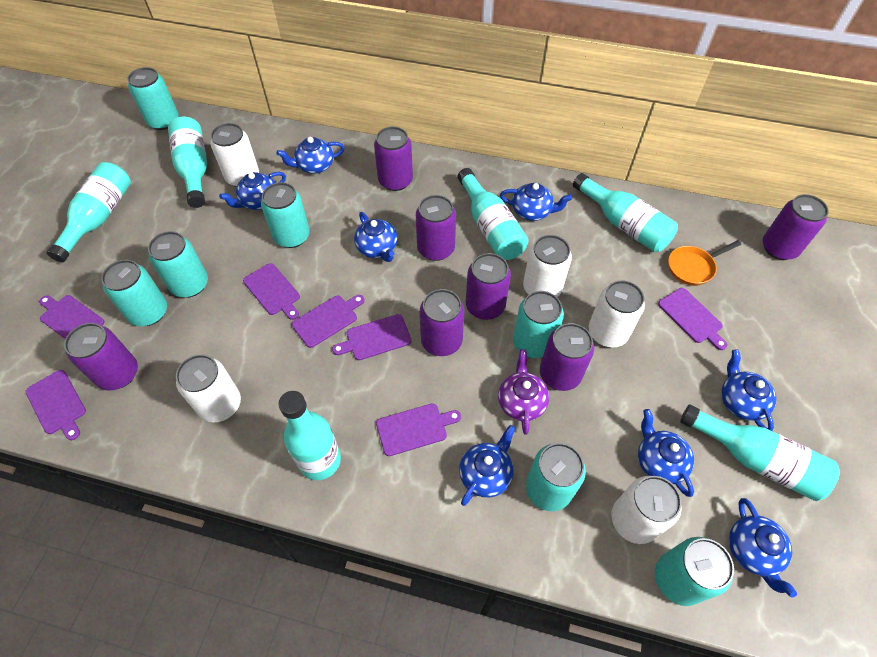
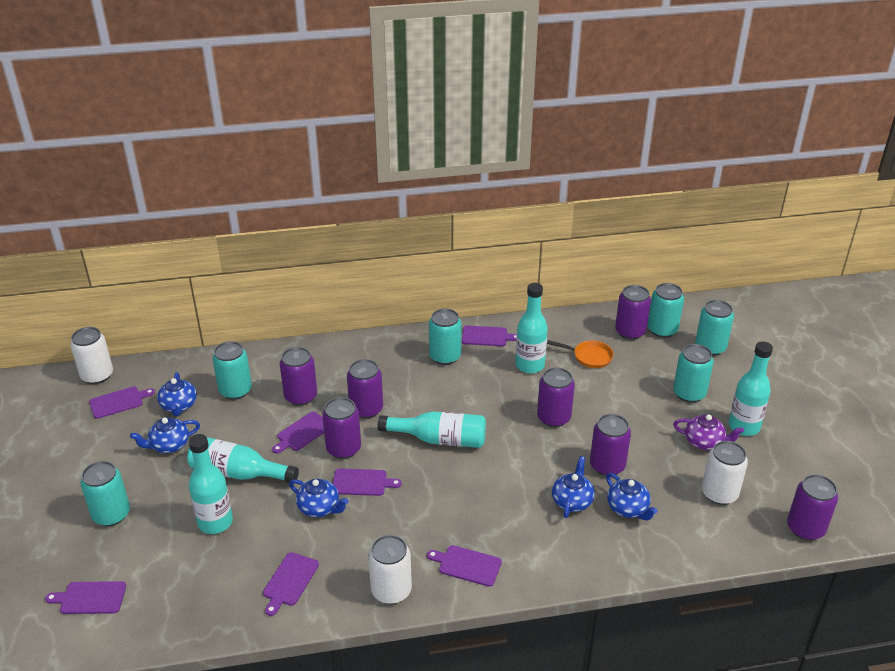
blue teapot: [219,172,286,210] [277,137,345,174] [354,212,398,262] [459,425,515,506] [500,183,572,221] [638,409,694,497] [721,349,777,431] [729,498,797,598] = 8 -> [130,417,200,453] [157,372,197,417] [289,479,348,517] [552,456,595,518] [606,473,658,521] = 5
turquoise bottle: [47,162,131,262] [168,117,207,208] [278,391,341,480] [457,168,529,260] [573,173,678,252] [680,405,840,501] = 6 -> [187,437,299,483] [188,434,233,534] [378,411,486,448] [515,283,548,373] [728,341,773,436] = 5
turquoise can: [101,260,167,326] [128,67,179,130] [148,231,208,298] [261,182,310,248] [513,291,564,358] [526,443,586,511] [655,537,734,606] = 7 -> [80,461,130,526] [212,341,252,400] [429,308,462,365] [648,283,684,338] [673,344,714,403] [695,300,734,356] = 6
white can: [176,354,241,422] [210,123,259,187] [523,235,572,297] [589,280,645,347] [612,476,682,544] = 5 -> [70,327,113,384] [368,535,412,604] [702,441,748,505] = 3

